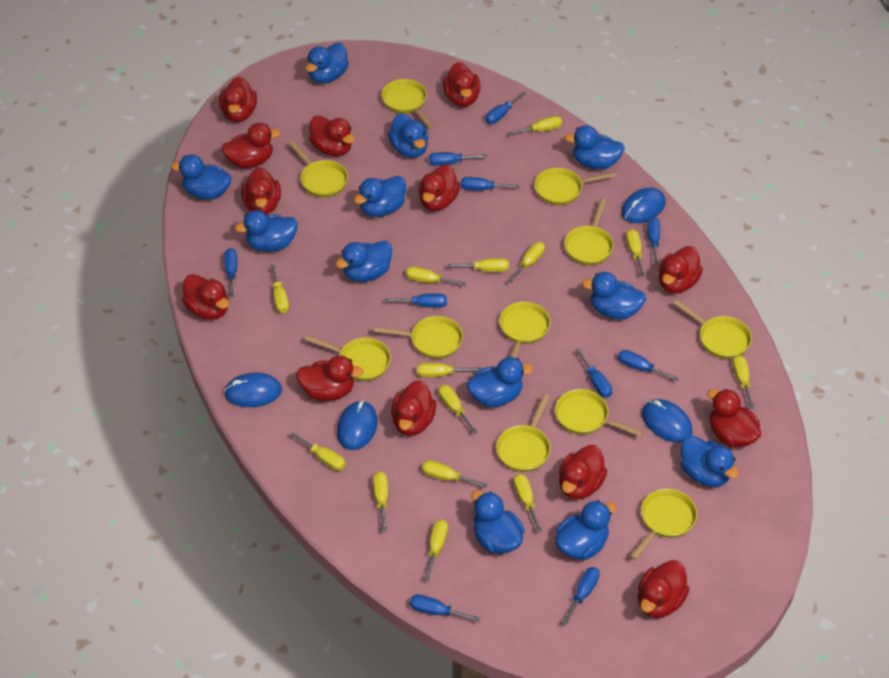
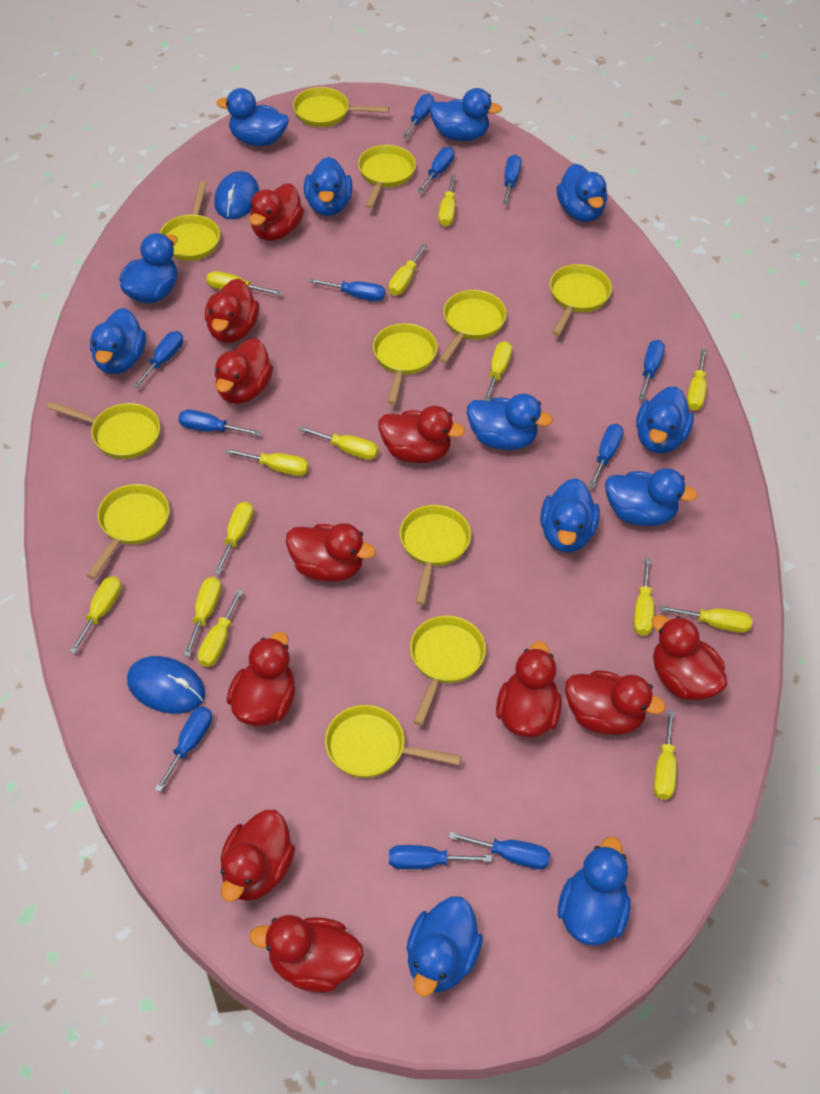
blue mouse: [224,373,282,407] [337,401,378,450] [621,188,666,223] [642,399,693,443] = 4 -> [127,656,205,714] [214,171,259,219] = 2
blue screwdriver: [224,248,237,297] [385,294,447,308] [410,594,480,622] [429,152,487,166] [461,177,520,191] [485,92,526,124] [562,567,600,625] [575,349,612,398] [618,350,679,381] [647,217,660,264] = 10 -> [133,331,183,388] [155,707,212,792] [179,410,261,436] [309,279,385,301] [389,845,492,869] [403,94,434,138] [417,147,455,193] [449,832,550,869] [503,155,522,205] [588,424,623,488] [638,340,665,400] = 11
red duck: [182,274,229,320] [219,77,257,122] [221,123,280,168] [241,167,281,215] [296,355,364,401] [309,115,355,156] [391,380,436,436] [418,164,460,211] [443,62,481,107] [559,445,607,500] [638,560,690,618] [659,246,703,293] [707,389,761,447] = 13 -> [205,279,259,343] [215,338,273,404] [220,810,295,902] [227,632,296,726] [249,183,304,241] [249,915,363,993] [286,523,375,581] [378,406,465,463] [496,641,562,738] [565,670,666,735] [651,615,727,700] = 11

